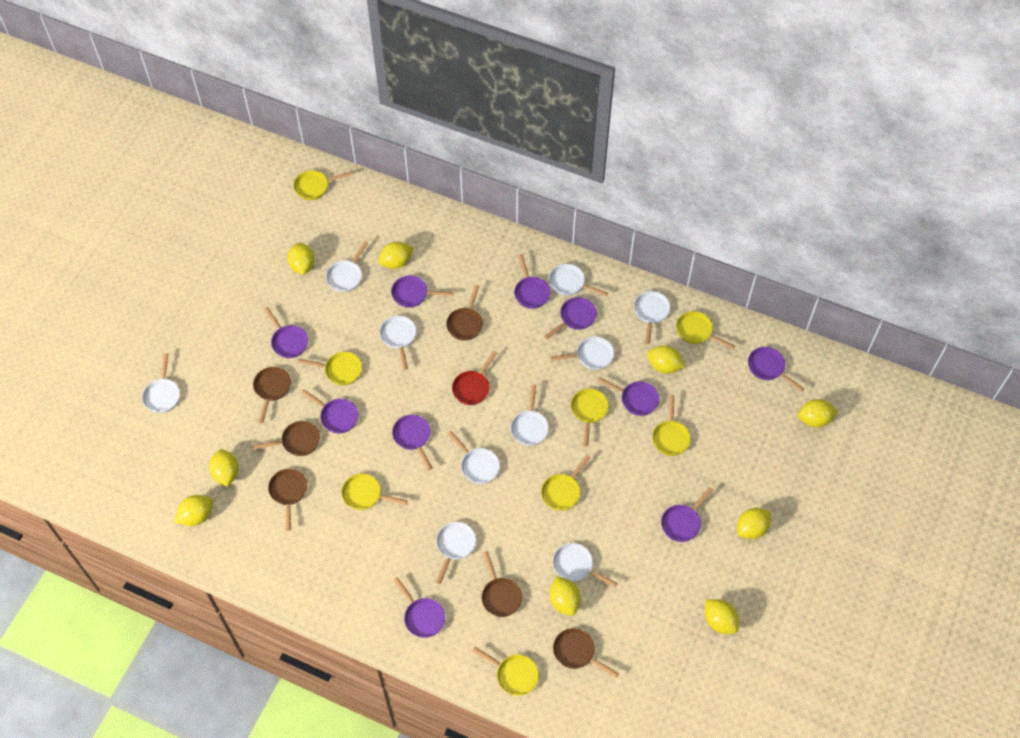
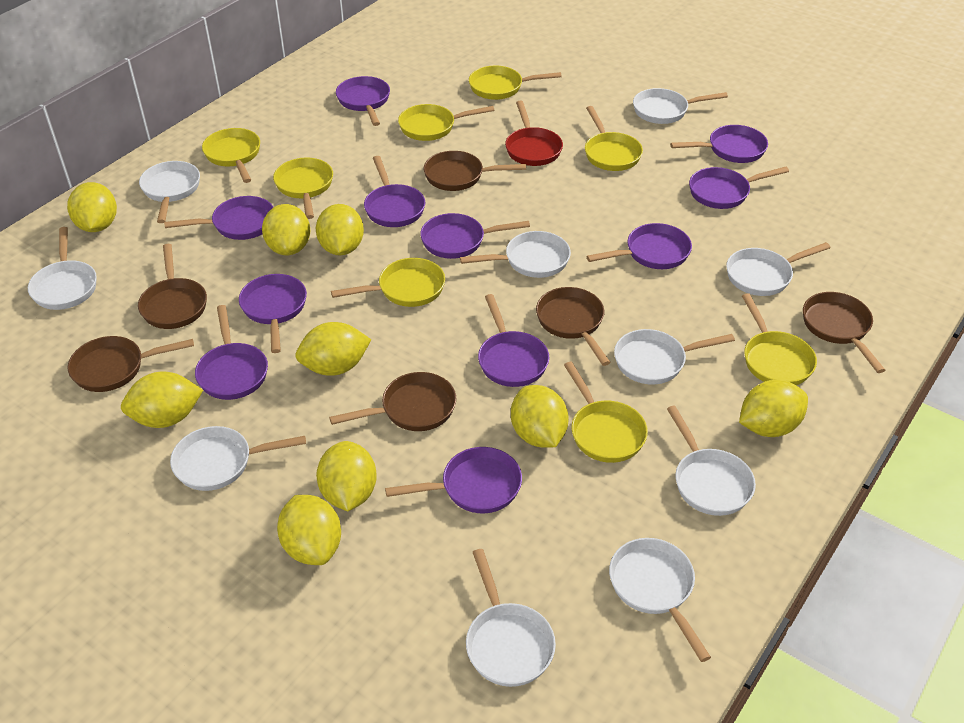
purple pan: [264,307,308,358] [301,389,358,433] [391,276,454,308] [392,415,432,470] [393,577,445,638] [514,254,550,309] [544,297,597,339] [597,377,659,416] [661,487,713,542] [748,347,804,392] = 10 -> [164,196,273,240] [195,305,268,400] [239,274,307,353] [336,76,390,126] [364,156,425,227] [385,447,522,513] [420,213,530,259] [478,294,549,387] [587,223,692,269] [670,125,768,163] [689,167,789,209] = 11

